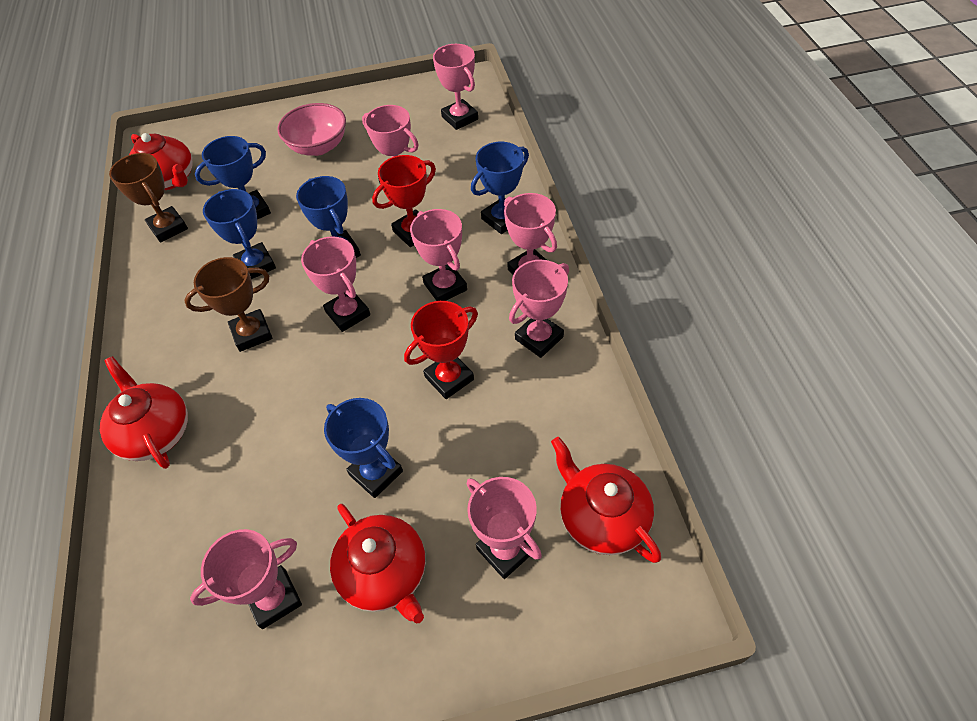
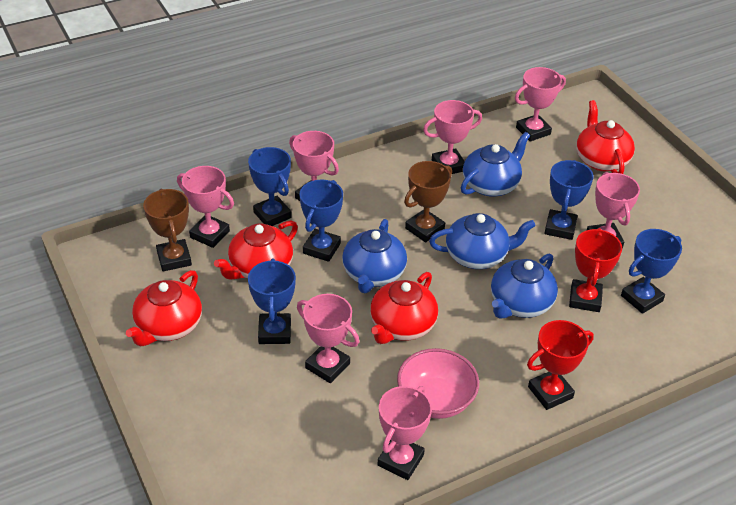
blue teapot: none = 0 -> [342,219,407,293] [429,213,536,269] [461,132,530,197] [491,254,558,319] = 4
pink trophy: [190,529,302,629] [301,236,370,332] [362,105,419,183] [410,209,467,301] [433,44,478,130] [467,477,542,579] [504,193,557,274] [509,260,569,358] = 8 -> [177,166,234,248] [289,131,339,201] [297,294,360,383] [377,386,432,480] [423,100,482,174] [515,67,566,141] [587,172,640,248] = 7

